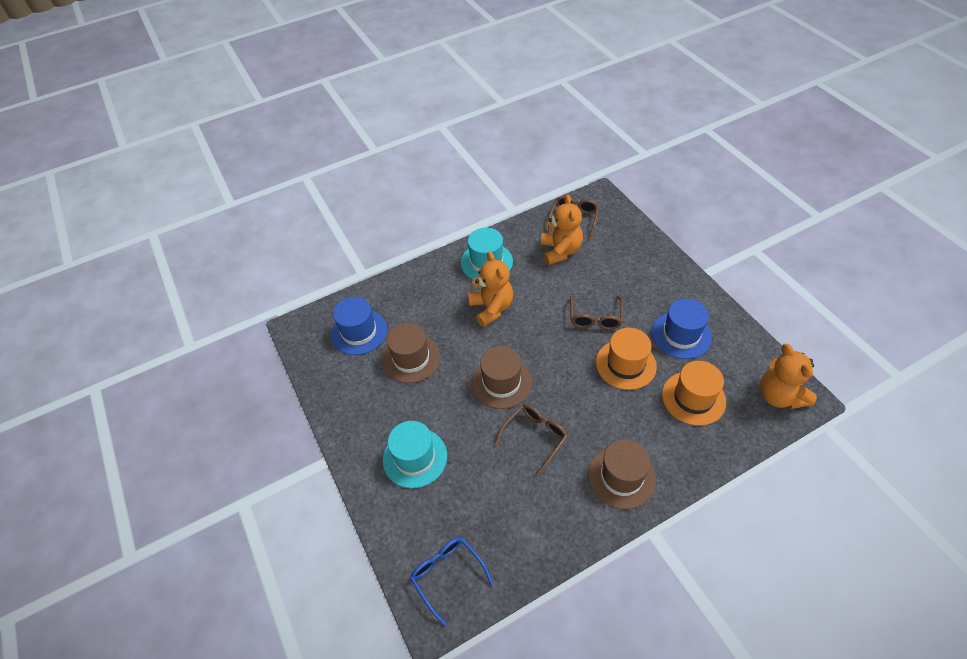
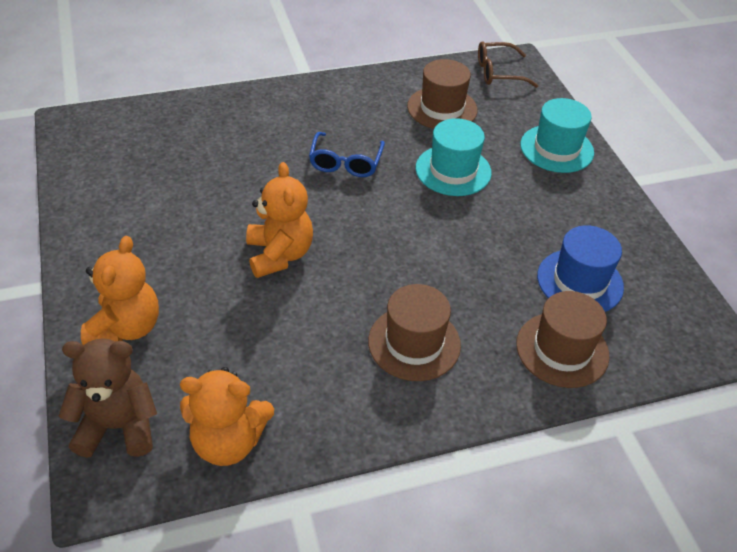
blue hat: [331,297,387,355] [652,299,712,359] = 2 -> [537,225,624,312] = 1
brown glasses: [494,404,568,476] [548,196,599,240] [570,293,624,330] = 3 -> [478,41,538,88] = 1
brown teddy bear: none = 0 -> [59,338,157,458] = 1
orange hat: [596,328,657,390] [662,361,726,426] = 2 -> none = 0

